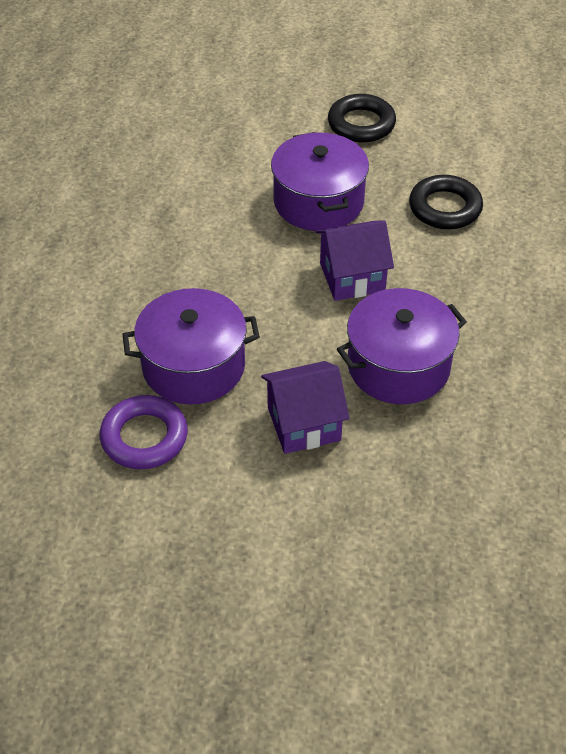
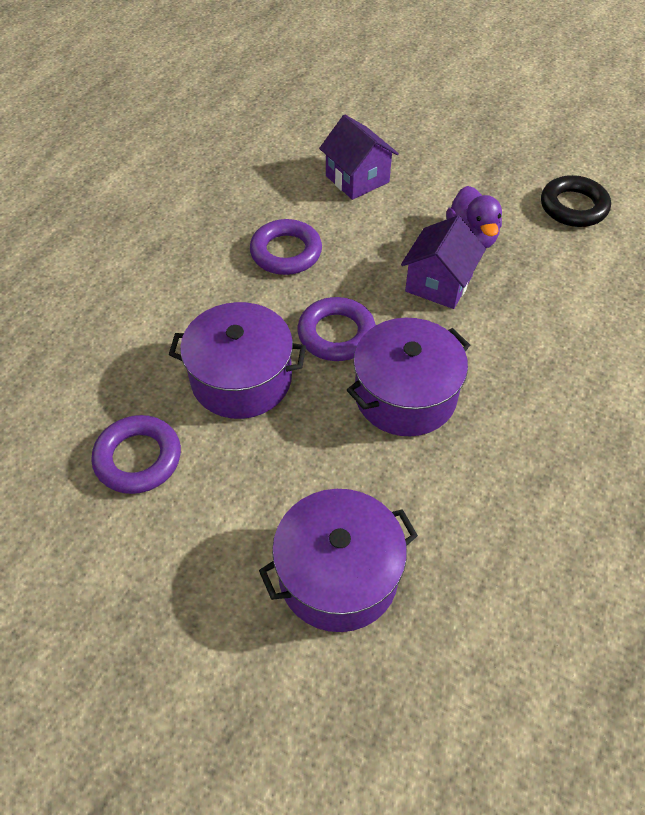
black ring: [328,94,396,143] [409,175,483,229] = 2 -> [541,175,611,227] = 1
purple duck: none = 0 -> [446,186,502,248] = 1
purple ring: [100,395,188,469] = 1 -> [92,415,181,494] [250,219,322,275] [298,297,376,361] = 3

